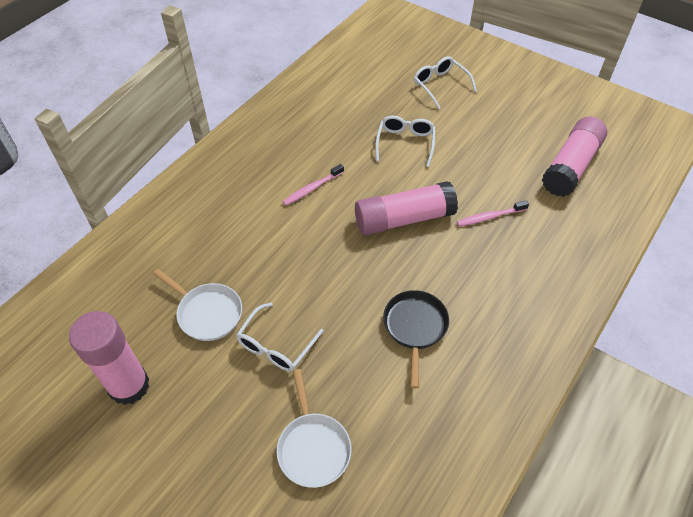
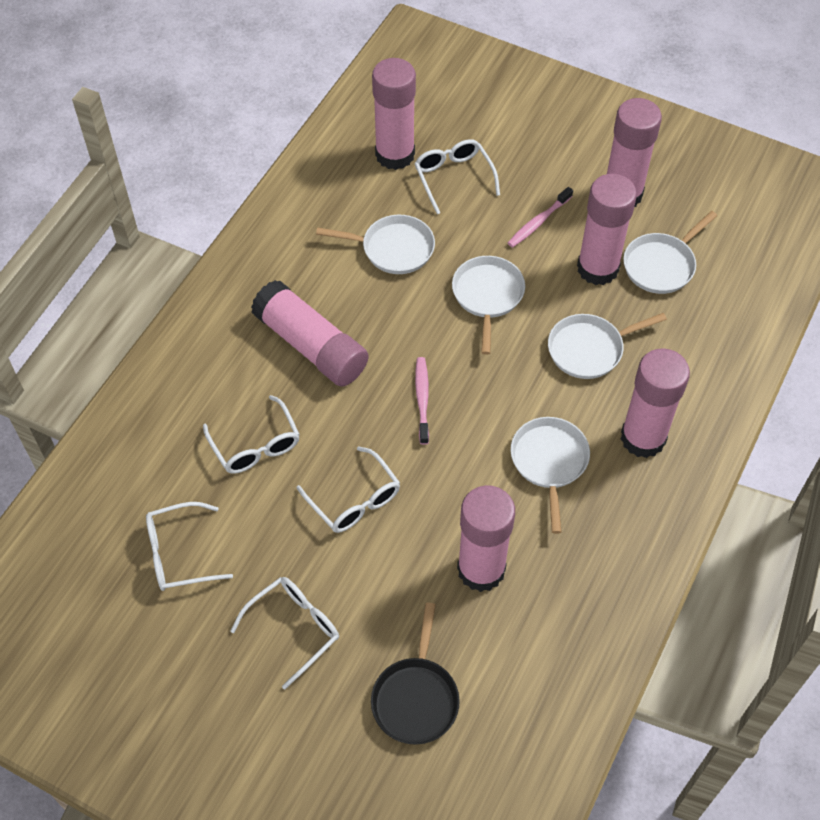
pink glue stick: [69,311,150,405] [355,181,458,235] [542,117,607,197] = 3 -> [251,280,369,387] [372,58,416,170] [457,485,515,592] [577,174,637,285] [607,98,662,207] [621,349,690,458] = 6
white glasses: [236,303,323,372] [375,116,435,167] [414,56,477,109] = 3 -> [146,502,233,591] [203,395,300,473] [230,577,339,689] [297,446,400,533] [414,139,500,214] = 5
white pan: [153,269,242,341] [277,369,352,488] = 2 -> [316,215,435,274] [452,256,525,355] [511,417,590,534] [548,313,667,379] [623,211,717,294] = 5

